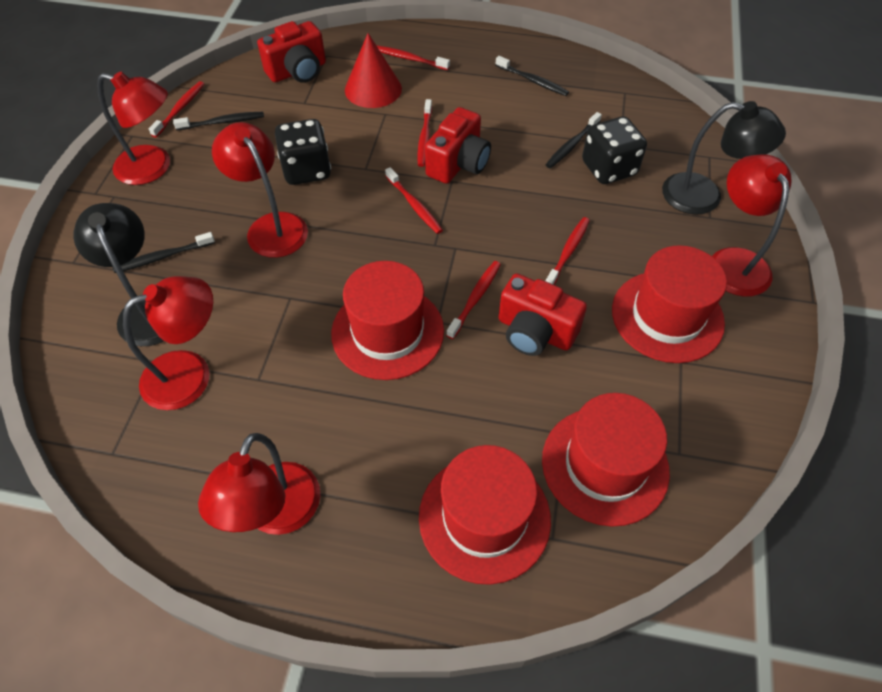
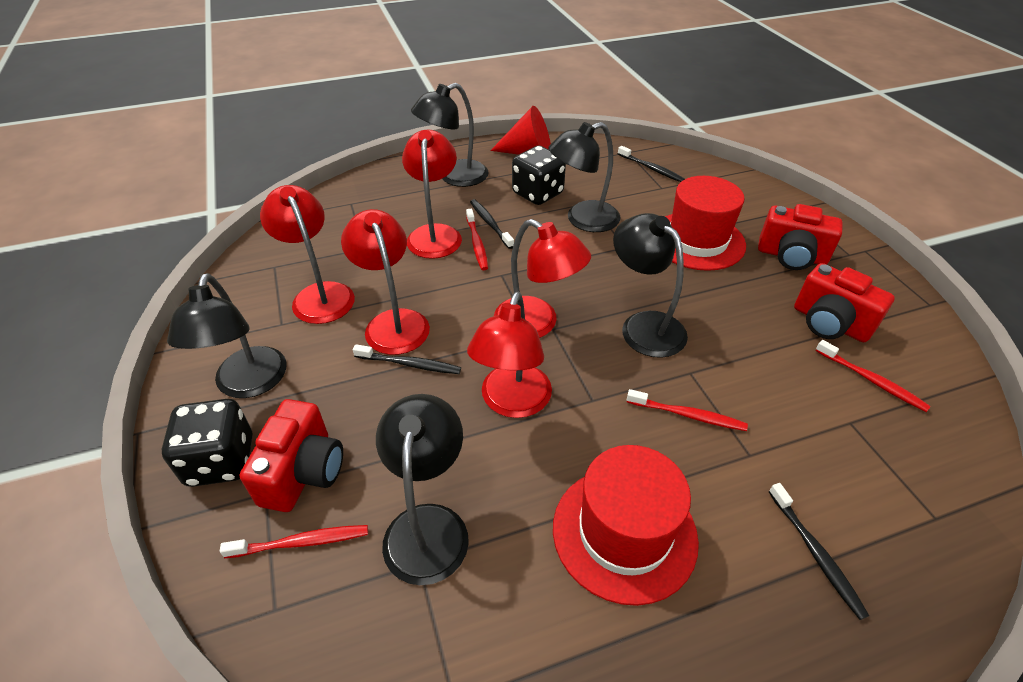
black lamp: [73,203,164,346] [662,101,786,215] = 2 -> [167,273,287,398] [376,394,469,585] [411,83,489,187] [548,122,621,232] [613,213,688,358] = 5
red hat: [331,261,444,380] [419,445,551,585] [542,393,670,527] [612,245,727,363] = 4 -> [553,445,699,606] [665,176,746,271] = 2
red toothbrush: [149,81,204,138] [376,45,450,70] [385,167,443,234] [417,99,432,167] [446,261,501,339] [546,217,590,285] = 6 -> [220,525,368,558] [466,209,488,270] [627,389,748,431] [815,340,931,412] = 4

